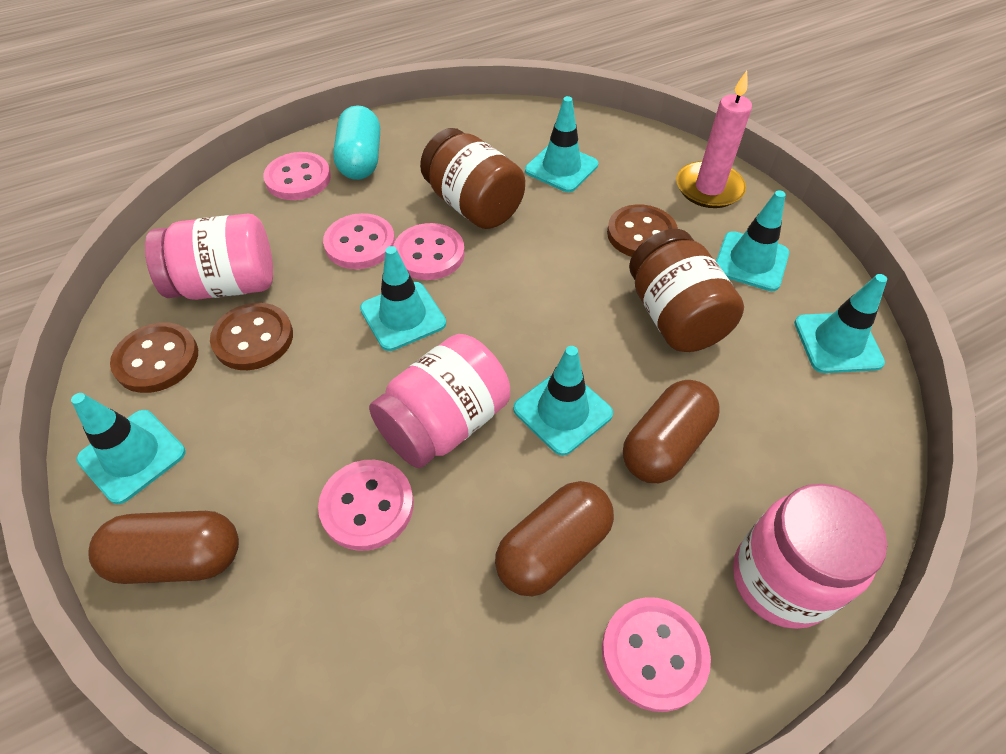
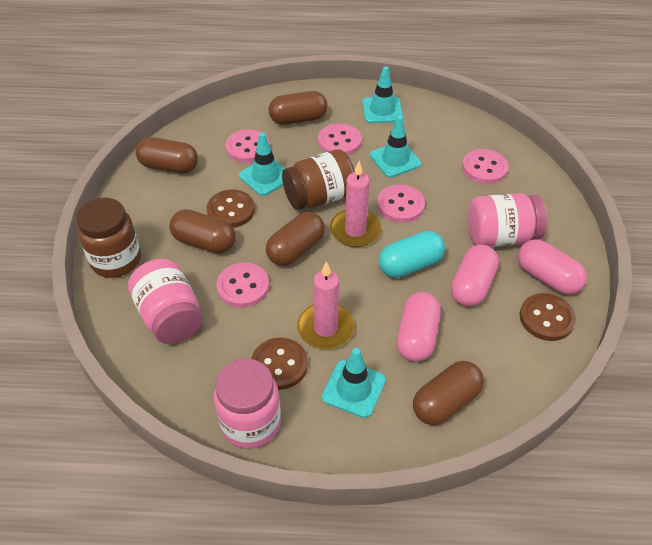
brown capsule: [88,511,239,584] [495,481,614,596] [623,380,720,483] = 3 -> [136,137,198,173] [169,209,236,253] [266,212,325,266] [269,91,328,125] [413,361,484,425] = 5
pink candle: [676,71,752,208] = 1 -> [297,262,355,349] [330,161,381,247] = 2
pink capsule: none = 0 -> [397,292,441,362] [451,245,499,306] [518,239,587,295] = 3
turquoise traffic cone: [71,393,186,504] [360,246,446,351] [513,346,613,456] [525,96,598,192] [716,190,789,291] [794,274,887,373] = 6 -> [239,132,285,196] [322,348,386,418] [362,66,403,123] [370,116,421,178] = 4

